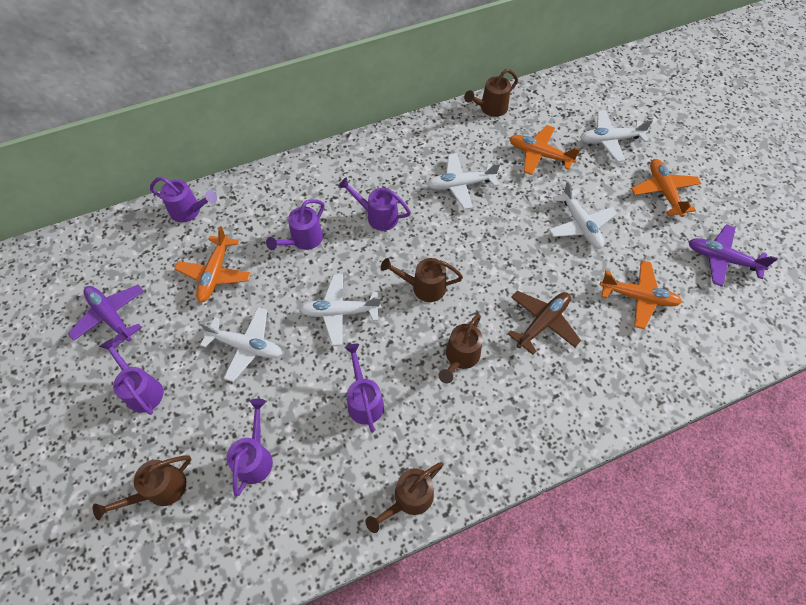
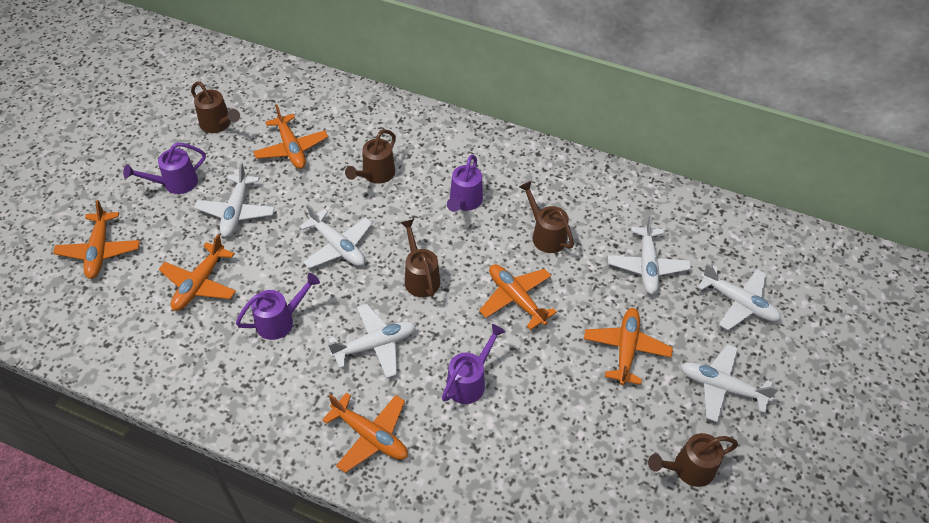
brown plane: [508,291,581,355] = 1 -> none = 0
orange plane: [174,226,251,303] [509,125,580,175] [600,260,682,329] [631,159,701,217] = 4 -> [53,200,140,279] [159,234,236,311] [253,104,328,169] [322,392,408,473] [479,264,557,330] [584,308,673,385] = 6
purple plane: [68,285,144,348] [689,224,778,287] = 2 -> none = 0
purple watering can: [99,338,164,415] [150,177,217,222] [227,398,273,496] [266,199,325,250] [338,177,411,231] [345,343,384,433] = 6 -> [123,143,206,194] [236,273,320,340] [442,324,505,404] [447,155,483,212] = 4
white plane: [199,307,282,382] [299,274,381,346] [427,153,500,209] [549,181,617,249] [580,111,653,162] = 5 -> [194,163,275,237] [299,204,372,269] [328,304,416,378] [608,215,691,294] [681,344,779,423] [697,263,781,330] = 6

